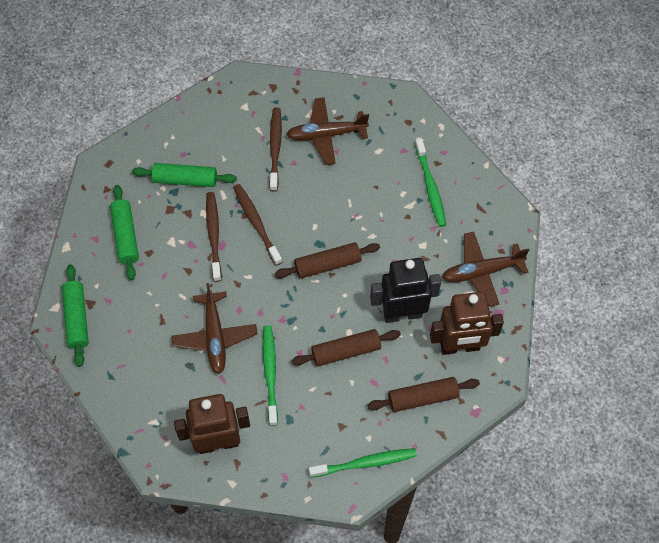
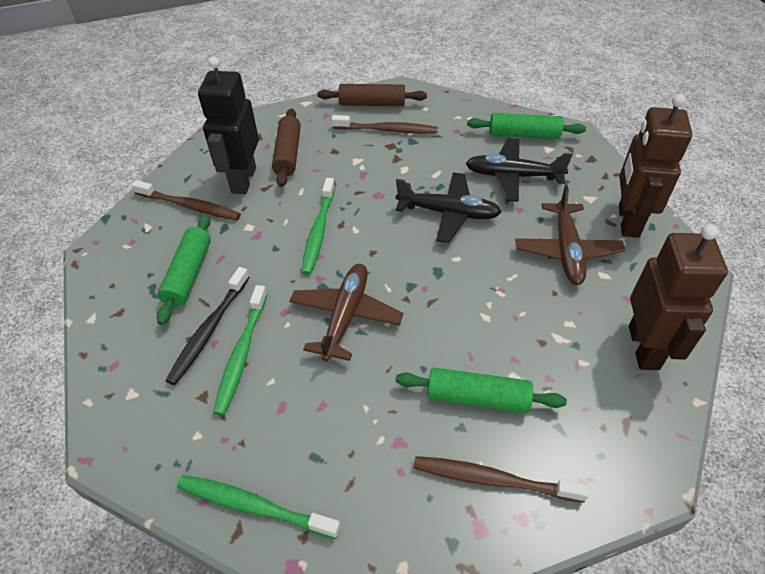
black plane: none = 0 -> [396,172,502,243] [466,138,573,202] = 2
black toothbrush: none = 0 -> [165,267,250,385] = 1
brown plane: [171,283,257,374] [286,97,369,165] [442,232,529,307] = 3 -> [289,264,403,362] [515,185,625,285] = 2
brown rolling pin: [275,242,380,279] [291,329,401,366] [368,377,480,412] = 3 -> [272,108,301,187] [317,84,427,106] = 2

